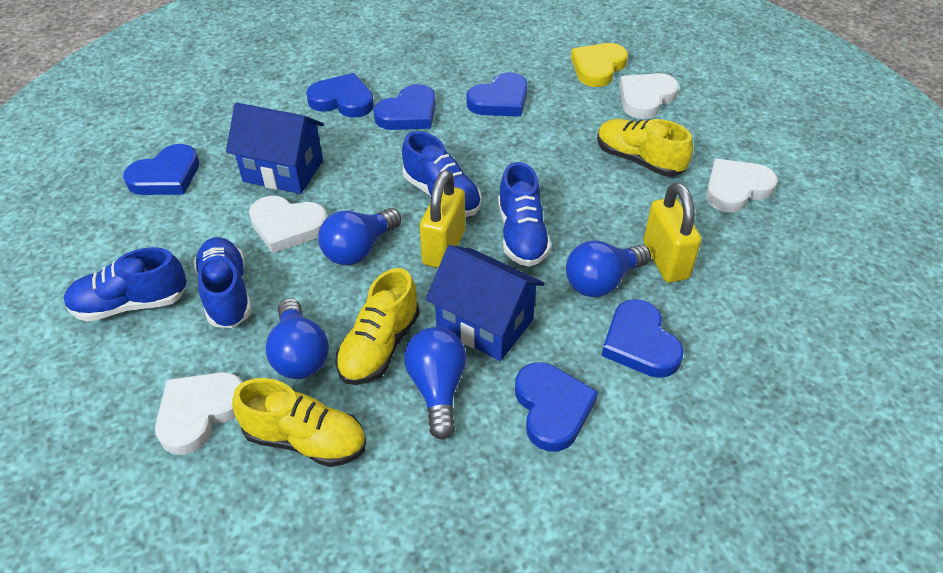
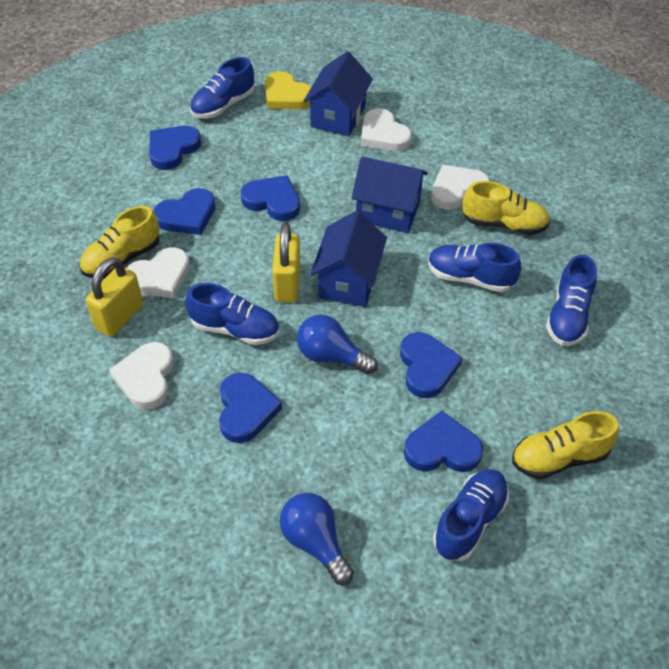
blue house: [226,103,324,194] [426,245,545,361] = 2 -> [304,51,373,136] [311,211,387,307] [351,157,428,233] = 3
blue light bulb: [266,298,329,379] [319,208,401,265] [404,327,467,440] [566,240,651,297] = 4 -> [280,493,354,585] [297,314,377,374] = 2
blue shoe: [64,247,187,322] [194,237,252,328] [402,131,482,217] [498,162,551,267] = 4 -> [185,283,279,345] [190,57,255,119] [428,243,521,292] [433,469,509,561] [546,255,597,346] = 5

